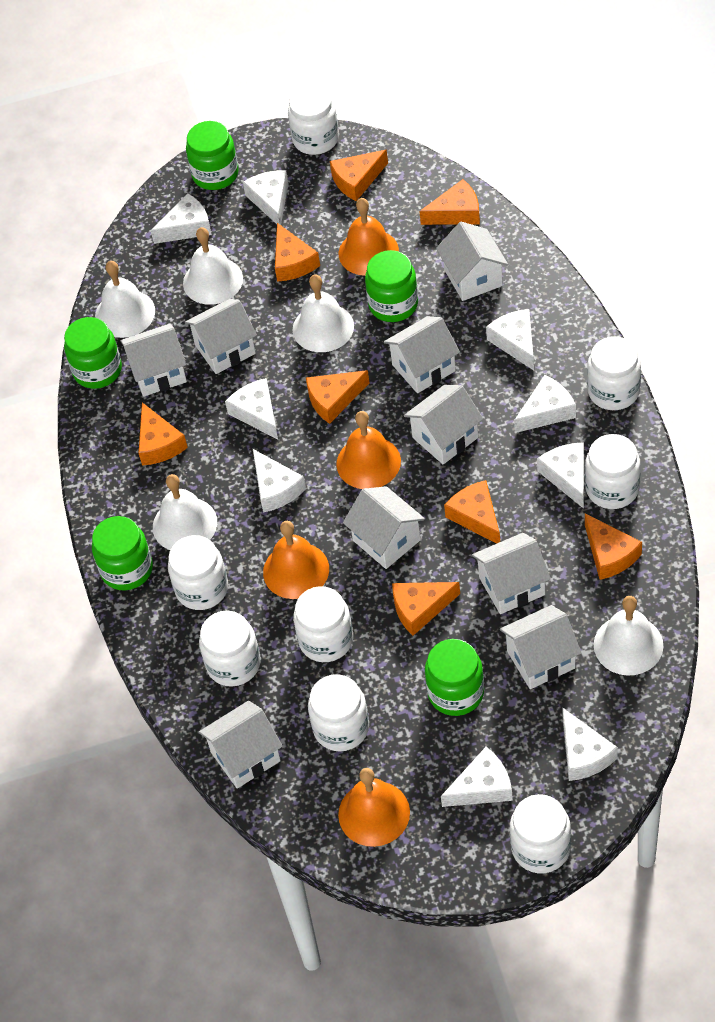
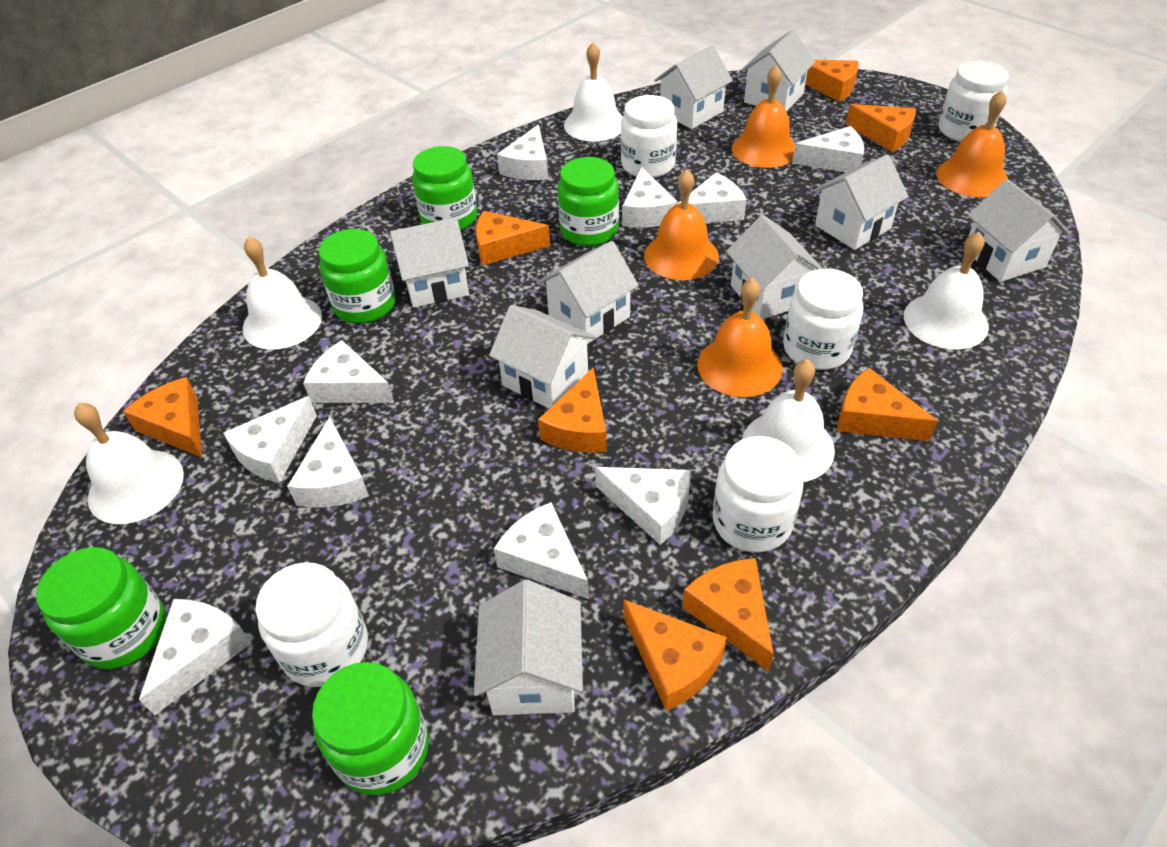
white cheese: [151,193,212,244] [225,378,278,440] [243,170,289,225] [253,449,306,513] [441,747,513,807] [486,309,534,370] [514,375,576,433] [537,442,584,509] [562,707,618,781] = 9 -> [139,599,252,716] [223,396,317,483] [287,417,369,507] [303,340,394,403] [494,502,589,599] [497,125,548,180] [595,467,691,545] [622,167,678,228] [677,173,747,223] [792,126,864,172] = 10
white jar: [168,535,228,610] [199,611,261,687] [288,86,339,155] [293,586,353,662] [308,674,369,752] [510,794,571,873] [585,434,641,509] [587,337,641,410] = 8 -> [256,562,368,687] [621,95,677,178] [712,436,803,552] [783,269,863,370] [939,61,1009,142] = 5

